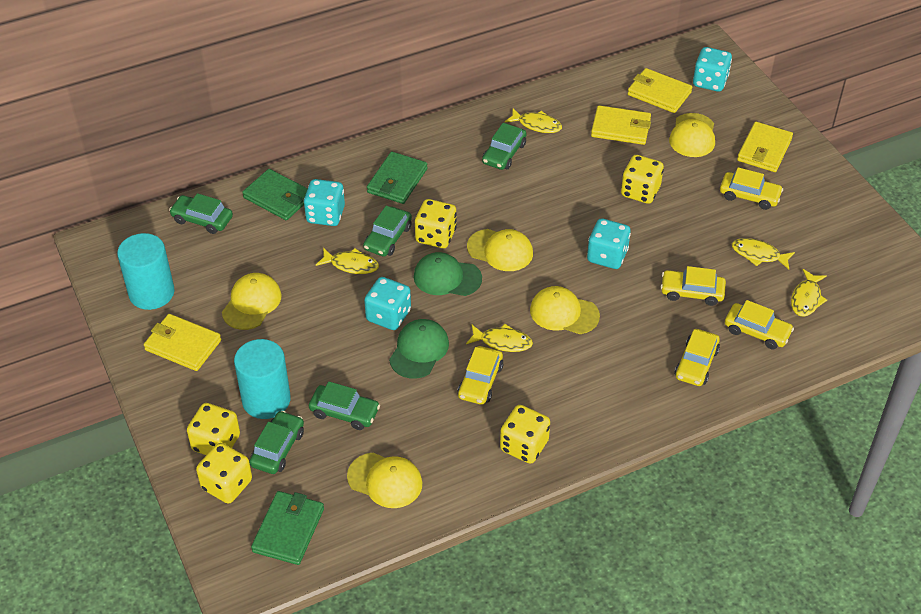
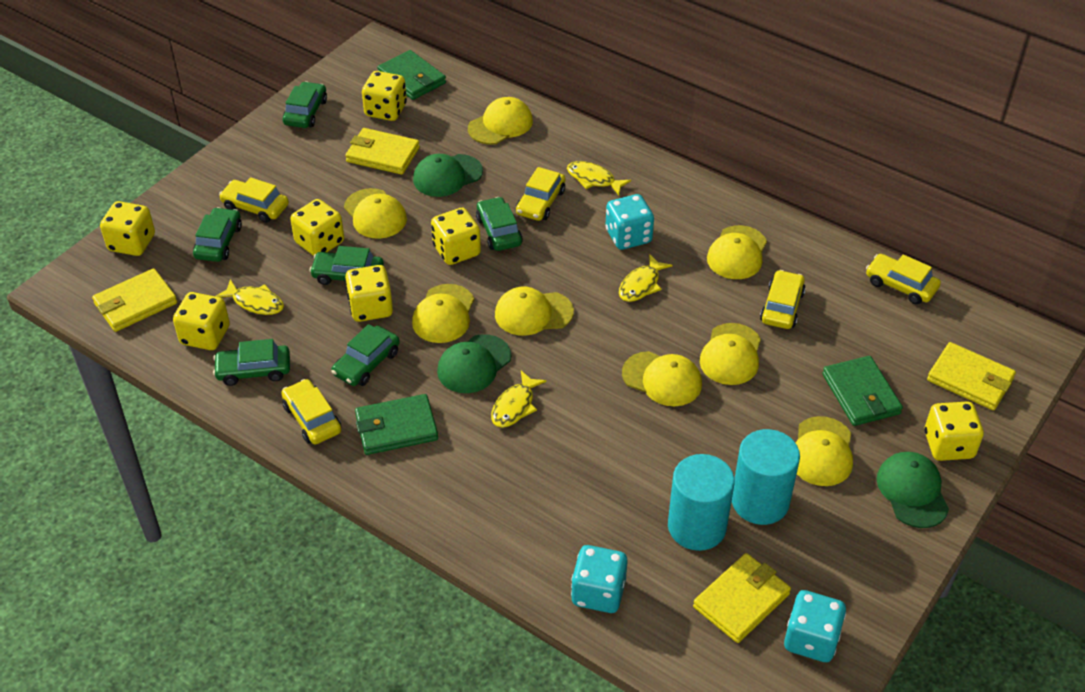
green cap: [389,319,449,379] [414,252,482,296] = 2 -> [413,154,483,197] [437,334,511,393] [877,452,949,528] = 3
green car: [169,193,233,234] [249,411,304,474] [309,381,380,430] [363,206,412,256] [482,123,527,170] = 5 -> [193,207,242,262] [213,339,290,386] [283,81,327,128] [309,246,384,285] [331,324,400,386] [476,197,523,251] = 6
turquoise dice: [304,179,345,226] [364,277,411,330] [587,218,631,269] [693,47,732,92] = 4 -> [571,545,628,613] [606,194,654,250] [784,590,846,662] = 3
yellow cap: [222,273,282,330] [347,453,422,508] [467,229,533,271] [530,286,600,334] [669,113,715,157] = 5 -> [344,188,407,239] [412,284,474,343] [468,97,533,145] [495,287,574,336] [622,351,702,406] [700,323,761,385] [707,225,767,279] [795,416,853,486] = 8
yellow dice: [187,403,240,455] [196,443,252,504] [415,199,457,248] [500,405,550,464] [621,155,664,204] = 5 -> [100,201,155,256] [173,292,230,350] [290,199,344,256] [345,265,393,322] [362,71,407,121] [431,208,481,265] [924,401,984,461] = 7
yellow fish: [316,248,379,274] [466,324,533,352] [505,108,562,133] [732,238,795,269] [791,269,827,317] = 5 -> [215,279,284,315] [491,370,547,428] [567,161,631,195] [619,254,673,302] = 4

